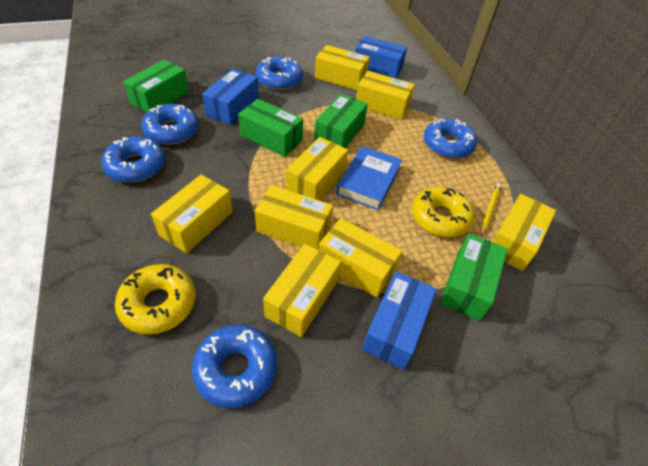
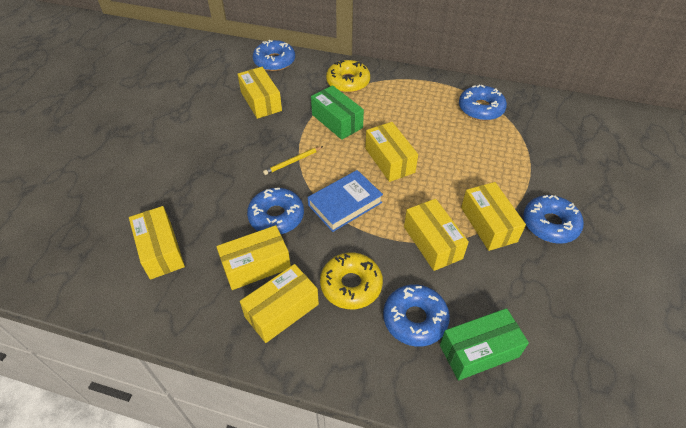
blue box: [202,69,259,125] [355,36,407,79] [362,271,437,370] = 3 -> none = 0
green box: [123,60,189,113] [238,99,303,157] [314,94,368,148] [440,233,508,321] = 4 -> [311,85,364,140] [440,308,529,381] = 2
yellow box: [151,175,233,253] [255,185,333,250] [263,244,341,337] [286,137,348,200] [315,45,370,90] [319,218,402,298] [356,71,415,120] [493,194,556,271] = 8 -> [129,206,185,280] [216,225,291,290] [238,67,282,119] [240,264,319,343] [365,122,418,182] [404,199,469,271] [461,182,526,251] = 7

